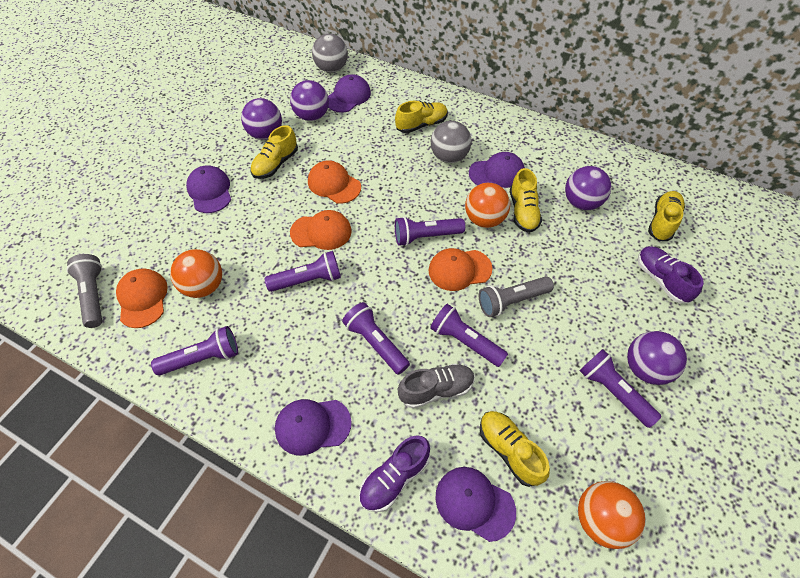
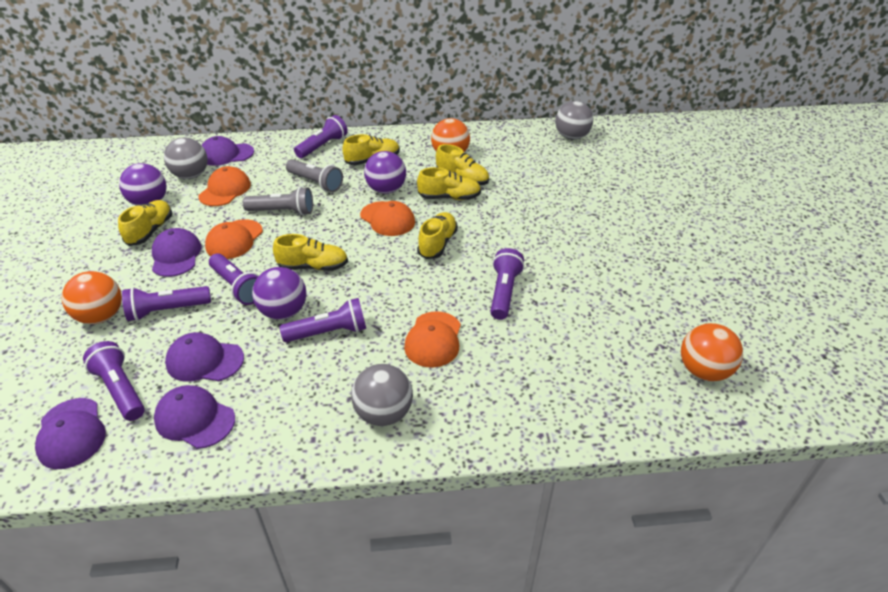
grey ball: [312,34,348,73] [431,121,472,163] = 2 -> [164,138,207,179] [351,364,413,426] [555,101,594,140] = 3
grey shoe: [398,364,475,409] = 1 -> none = 0
purple ball: [241,98,282,140] [290,80,329,121] [565,166,611,210] [627,331,687,385] = 4 -> [119,163,167,205] [252,267,307,320] [364,151,406,194] = 3
purple shoe: [359,435,430,512] [638,246,704,303] = 2 -> none = 0
yellow shoe: [251,125,298,179] [395,101,448,133] [480,411,550,487] [510,168,542,233] [648,191,685,241] = 5 -> [118,200,172,246] [273,234,348,271] [342,134,400,165] [417,167,481,200] [417,212,458,259] [436,144,489,185] = 6

